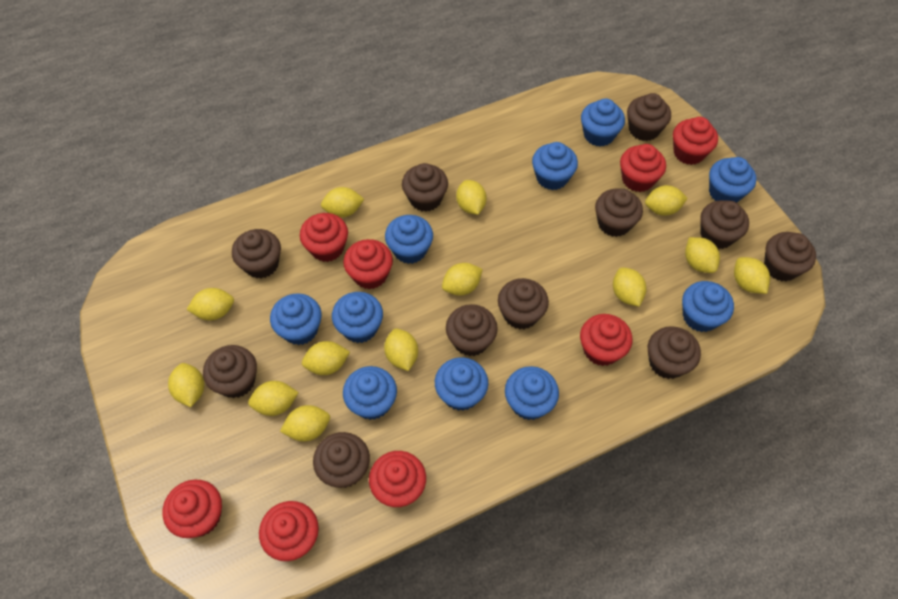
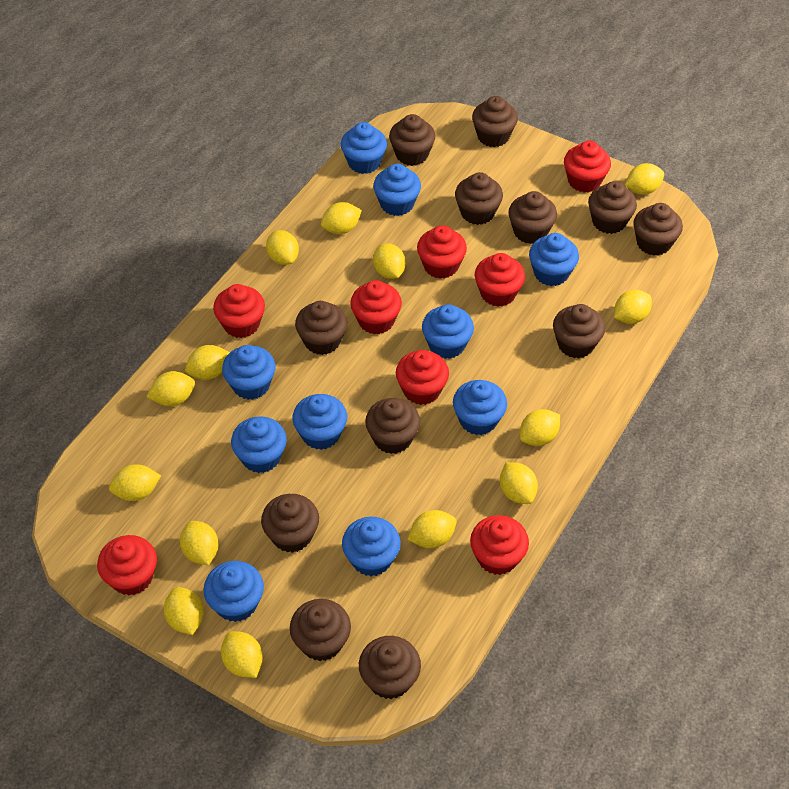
brown cupcake: [203,345,257,398] [232,229,281,279] [313,432,370,488] [402,163,448,212] [446,304,498,356] [498,278,549,329] [595,188,643,237] [627,93,671,141] [648,326,701,379] [700,200,749,249] [764,232,816,281] = 11 -> [261,494,319,553] [290,599,351,661] [295,301,347,355] [359,636,421,699] [365,398,420,454] [389,114,435,166] [455,172,503,225] [472,96,518,147] [508,191,557,244] [553,304,605,358] [588,181,637,234] [633,203,683,256] = 12
yellow lemon: [168,363,204,407] [186,288,234,320] [248,381,299,416] [280,405,330,442] [302,341,350,375] [321,187,364,218] [384,328,418,371] [442,263,483,295] [456,180,487,215] [613,267,646,307] [645,185,688,216] [685,237,720,273] [734,257,770,294] = 13 -> [109,464,161,501] [147,371,195,406] [164,587,204,635] [180,521,218,565] [185,345,230,380] [221,631,263,678] [266,230,299,265] [321,202,362,234] [373,243,406,279] [408,510,457,548] [500,462,538,504] [520,409,560,446] [614,290,652,324] [625,163,664,194] = 14

